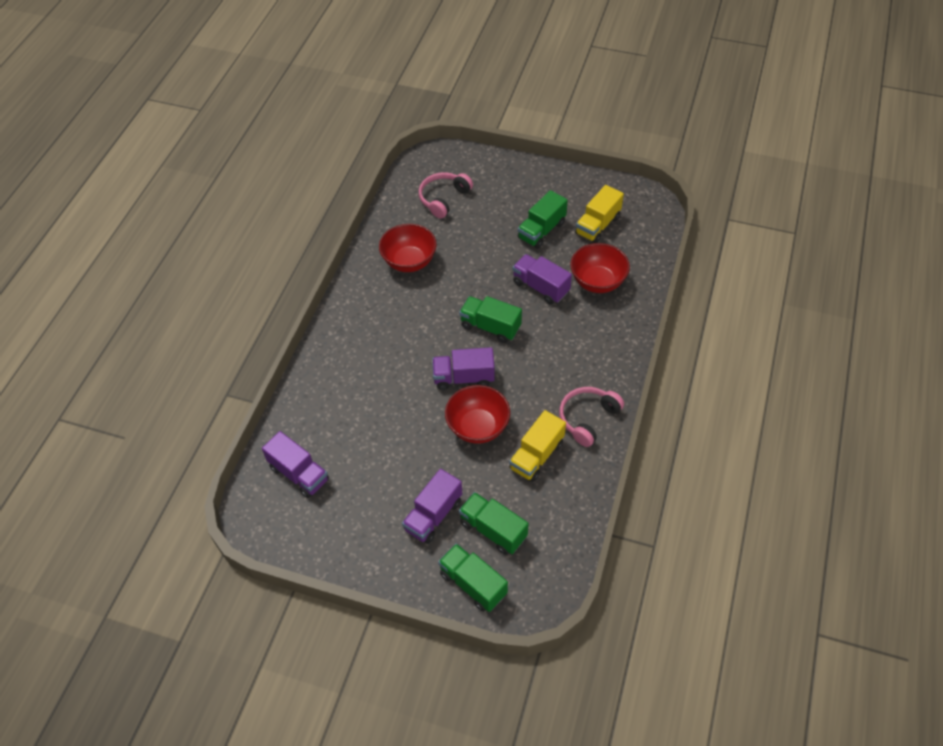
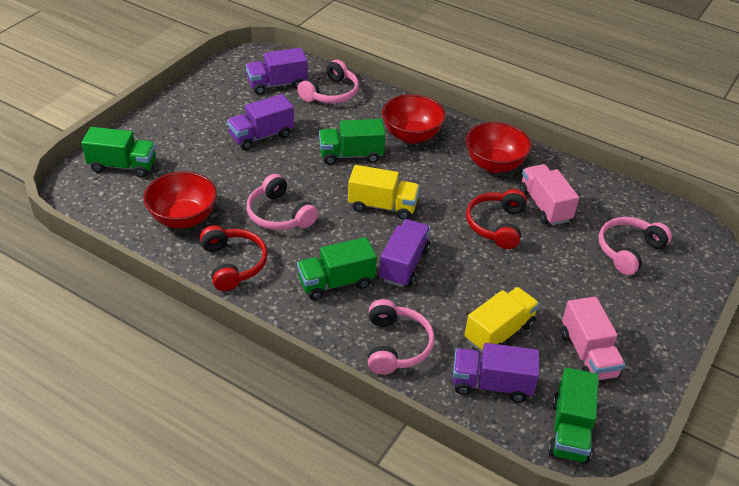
pink headphones: [419,172,473,219] [559,387,624,447] = 2 -> [246,174,318,230] [297,60,359,103] [368,299,435,375] [599,217,672,275] = 4
pink truck: none = 0 -> [519,164,579,225] [561,297,625,380] = 2
red headphones: none = 0 -> [200,225,268,291] [466,189,527,249] = 2

